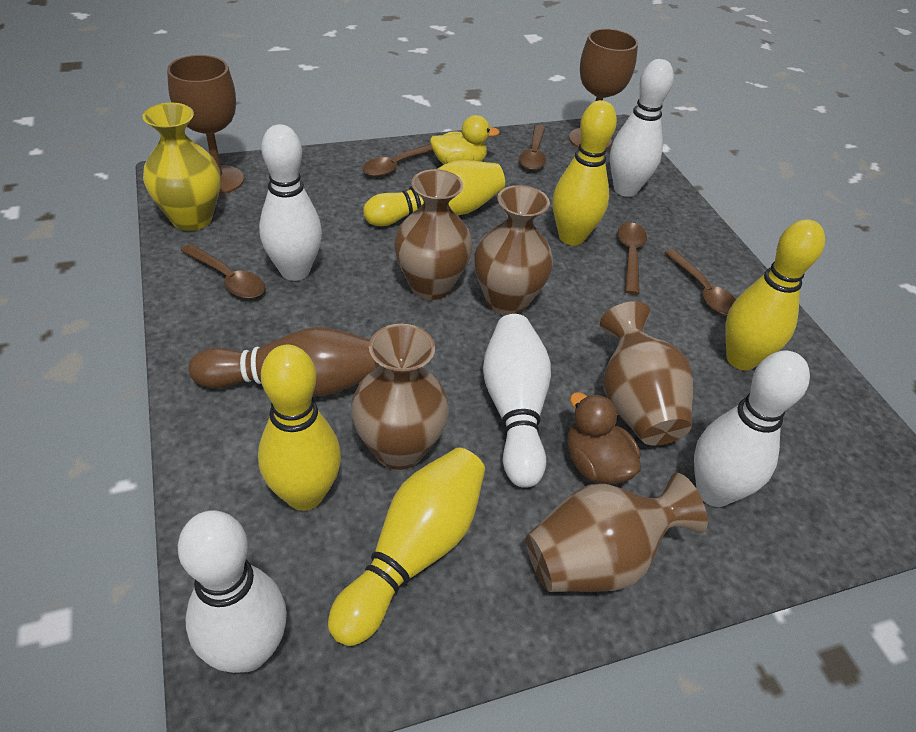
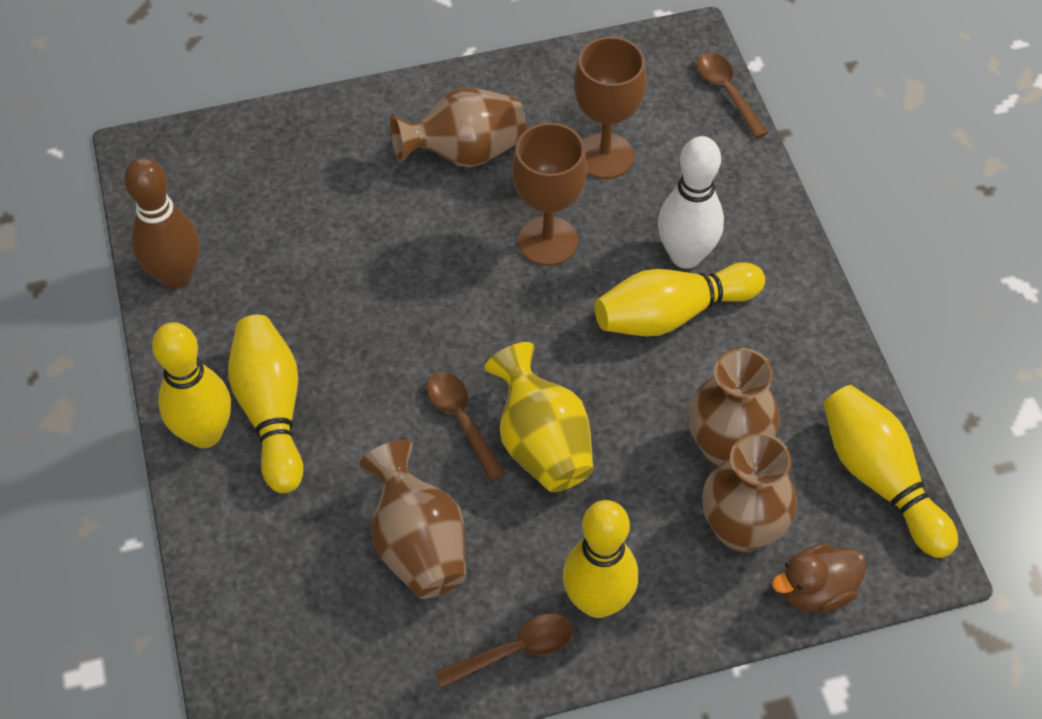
brown spoon: [181,244,265,299] [363,144,433,177] [519,125,546,170] [618,222,647,295] [664,249,736,316] = 5 -> [427,372,506,481] [435,614,573,689] [697,52,768,138] = 3
brown vase: [351,324,449,470] [394,169,473,300] [474,185,553,315] [526,472,708,592] [600,301,693,446] = 5 -> [359,440,466,599] [390,87,526,168] [688,348,780,467] [703,433,797,553] = 4
white bowling pin: [178,510,287,673] [259,124,322,281] [483,314,551,488] [610,59,674,197] [694,350,810,507] = 5 -> [658,136,724,269] = 1
yellow duck: [430,115,500,164] = 1 -> none = 0

